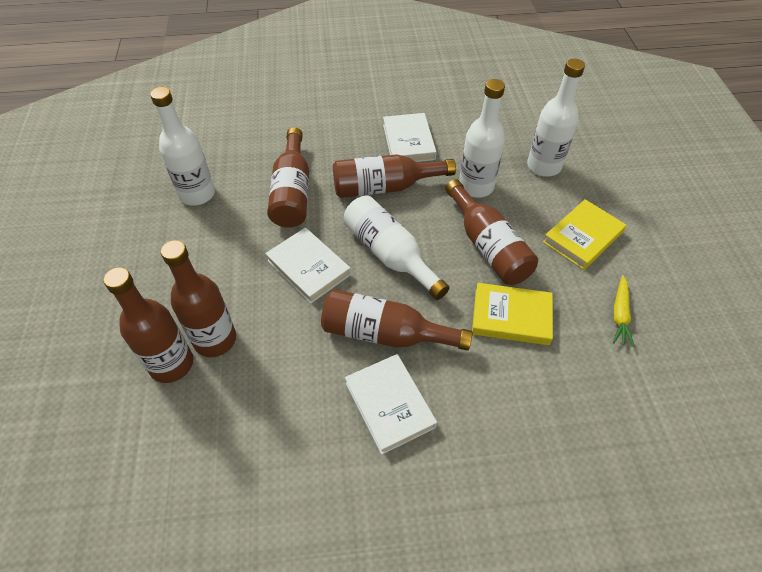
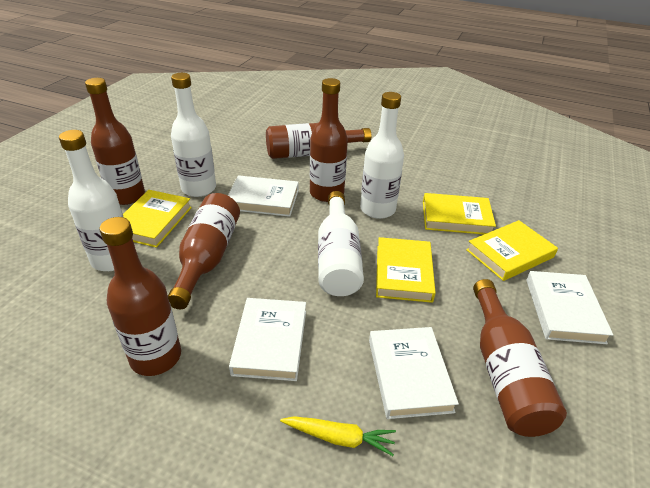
white book: [265,227,351,304] [345,354,437,455] [383,113,437,162] = 3 -> [228,175,299,217] [229,298,306,381] [369,327,459,419] [526,271,613,344] = 4
yellow book: [472,283,553,345] [543,199,626,270] = 2 -> [123,190,192,248] [376,237,436,303] [423,193,496,235] [466,220,558,281] = 4

